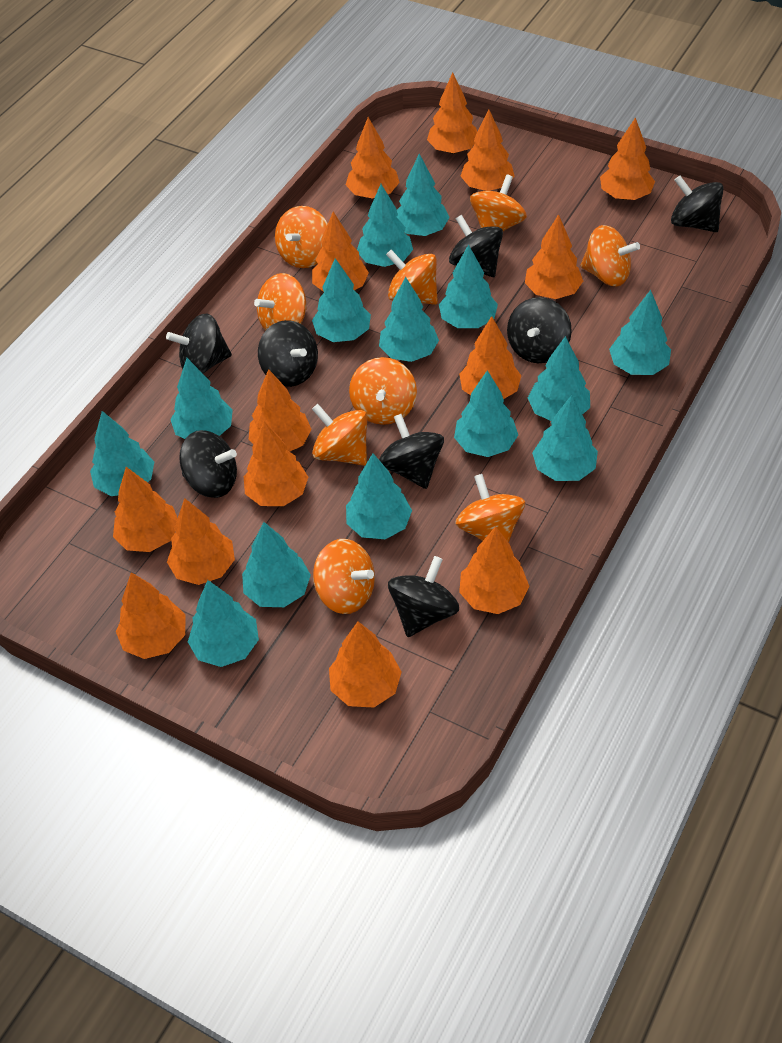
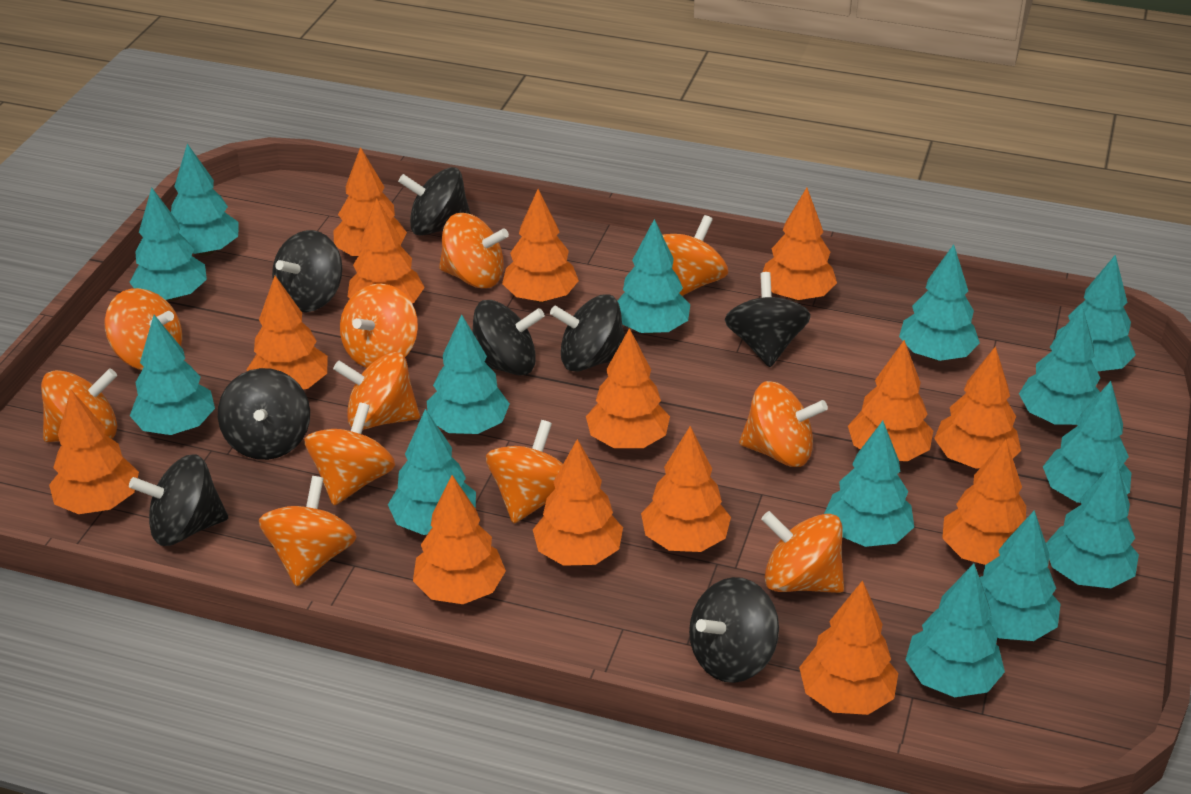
orange spinning top: [254,273,307,330] [275,206,328,268] [312,404,367,466] [313,539,375,614] [349,357,417,425] [386,250,438,305] [455,474,525,543] [470,174,527,231] [581,225,640,286] = 9 -> [41,368,117,442] [105,288,182,370] [259,476,357,587] [304,402,395,505] [333,352,420,430] [340,284,418,368] [439,213,509,288] [486,420,563,523] [662,215,728,296] [739,381,828,467] [761,511,844,593] = 11

